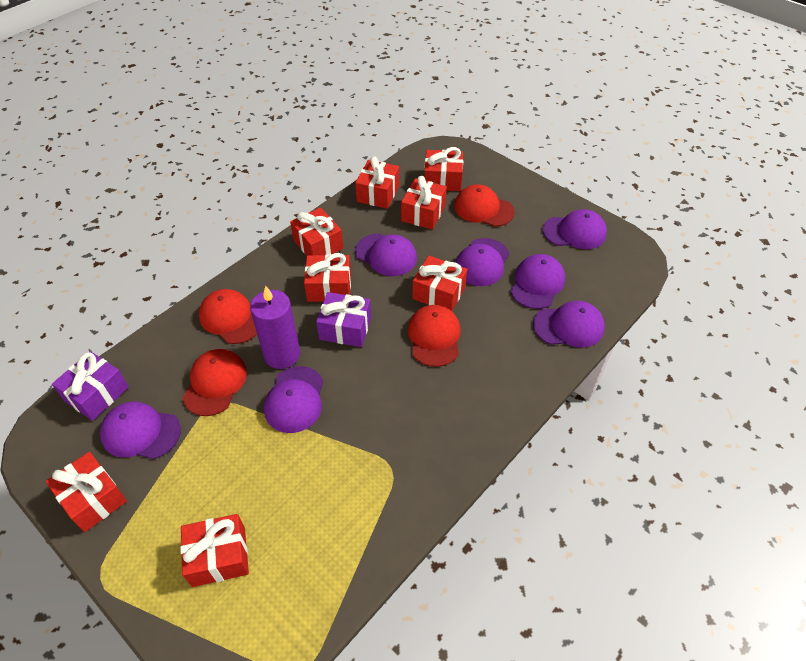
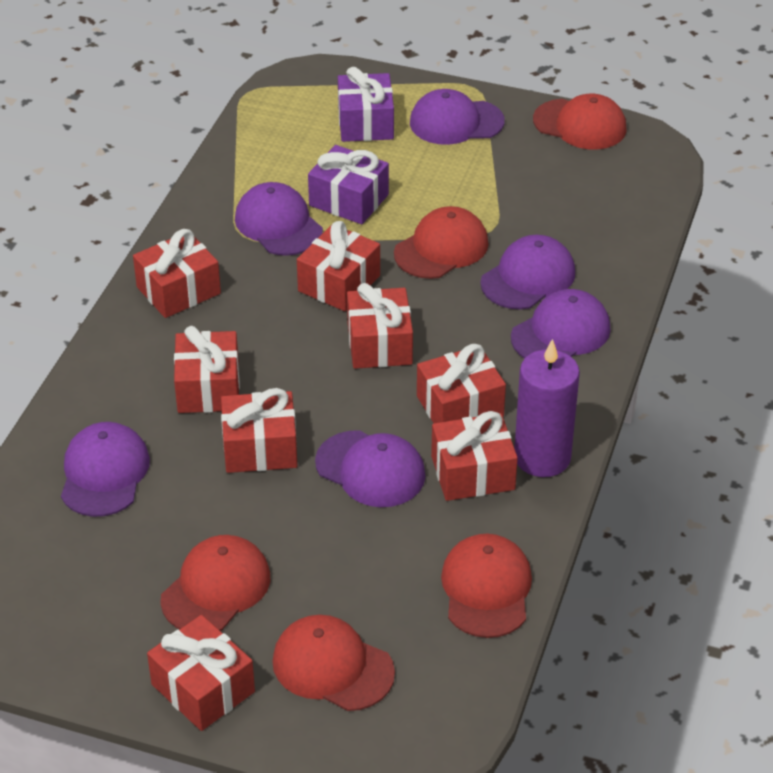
purple cap: [100,401,181,459] [264,366,323,433] [355,234,417,276] [455,238,509,286] [510,254,565,309] [533,301,605,348] [543,209,607,249] = 7 -> [61,422,150,517] [235,182,323,256] [315,430,425,507] [410,89,505,145] [480,235,575,310] [511,289,611,359] = 6
red cap: [183,349,247,416] [199,289,257,344] [408,305,461,367] [454,184,515,227] = 4 -> [160,535,270,631] [273,615,395,711] [394,206,489,279] [441,534,532,638] [533,94,627,150] = 5

